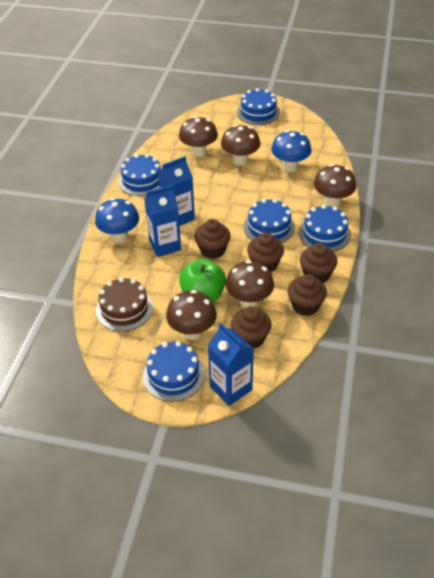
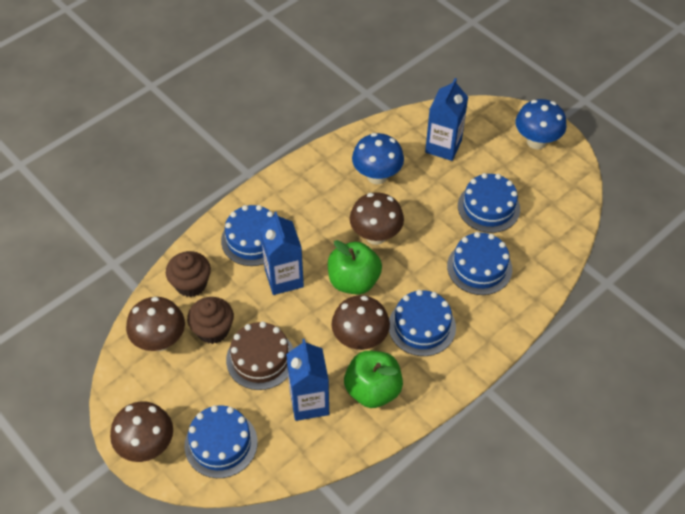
brown cupcake: [194,219,231,259] [231,306,271,349] [247,233,284,272] [288,274,327,316] [300,243,337,283] = 5 -> [166,251,211,297] [187,297,234,344] = 2
brown mushroom: [166,290,217,340] [179,116,218,157] [221,125,260,166] [226,260,274,308] [314,164,356,207] = 5 -> [110,401,173,462] [126,297,185,351] [331,295,390,350] [350,192,404,245] = 4
green apple: [179,259,226,302] = 1 -> [328,240,382,295] [344,351,403,408] = 2

